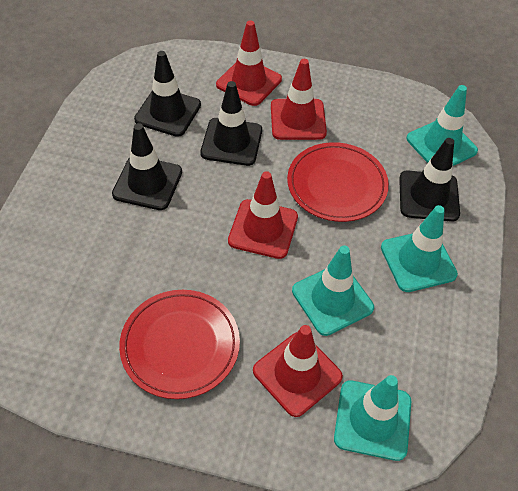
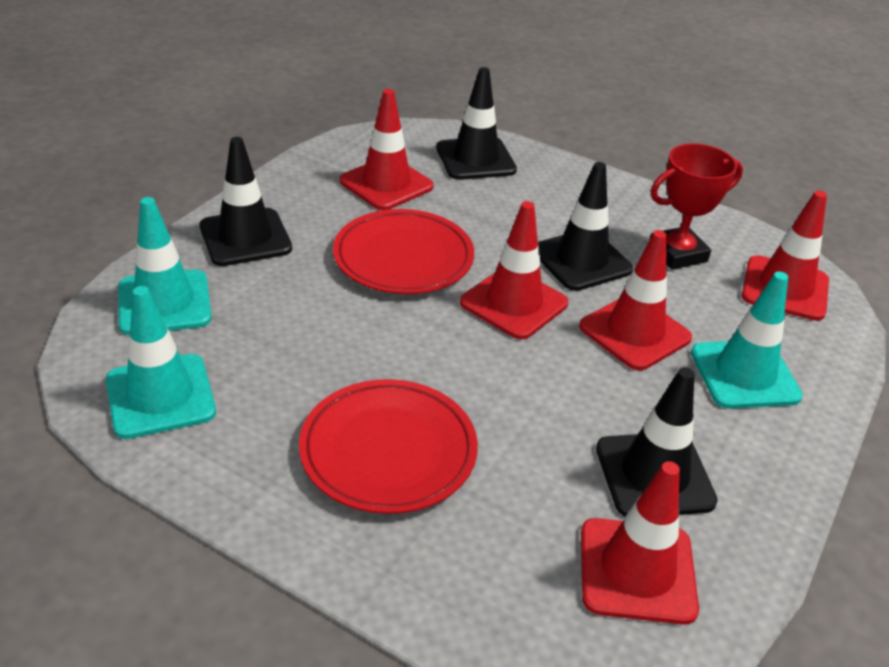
red traffic cone: [216,20,282,106] [228,171,298,259] [253,325,343,417] [271,59,327,140] = 4 -> [340,89,434,210] [460,201,568,340] [579,230,692,370] [581,461,699,625] [742,191,829,321] = 5
red trophy: none = 0 -> [650,143,743,270] = 1
turquoise traffic cone: [292,245,374,336] [334,375,411,461] [381,205,458,292] [407,85,478,166] = 4 -> [106,286,216,439] [118,197,212,335] [691,271,803,409] = 3

